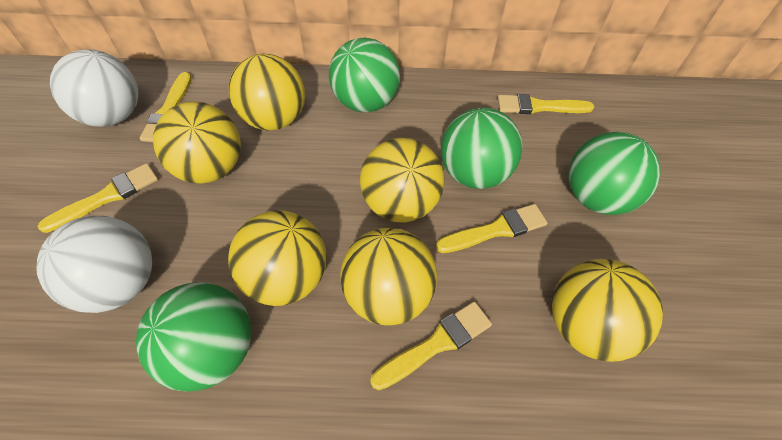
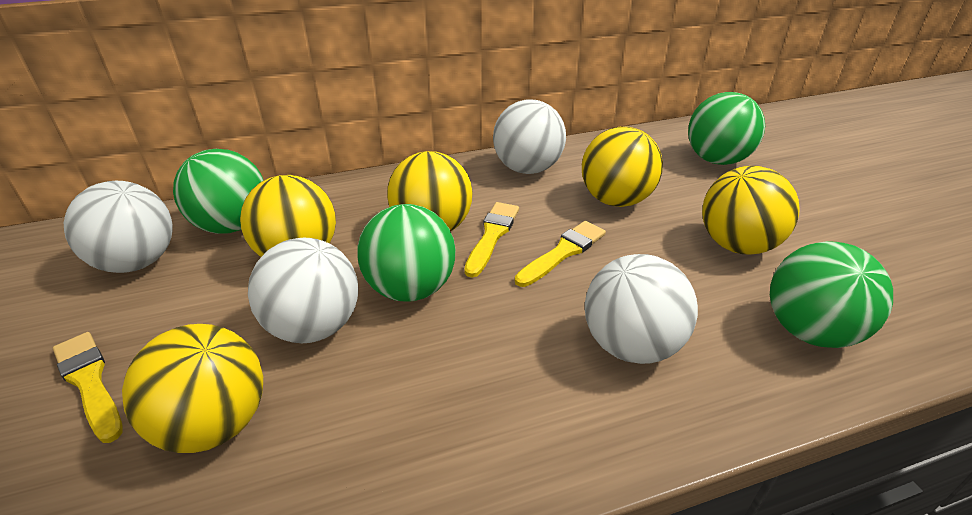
white ball: [36,216,152,313] [50,49,138,127] = 2 -> [64,181,173,273] [248,238,358,343] [493,100,566,174] [585,254,698,364] = 4
yellow ball: [153,102,241,184] [228,210,326,306] [229,54,305,131] [340,228,437,325] [360,138,444,223] [552,259,663,362] = 6 -> [122,324,263,453] [240,175,336,257] [387,151,472,231] [582,127,663,207] [702,166,799,255] = 5
yellow brush: [38,163,158,233] [140,72,192,142] [370,301,492,390] [436,204,548,253] [498,94,594,114] = 5 -> [53,332,123,443] [464,202,519,278] [515,221,606,287] = 3

